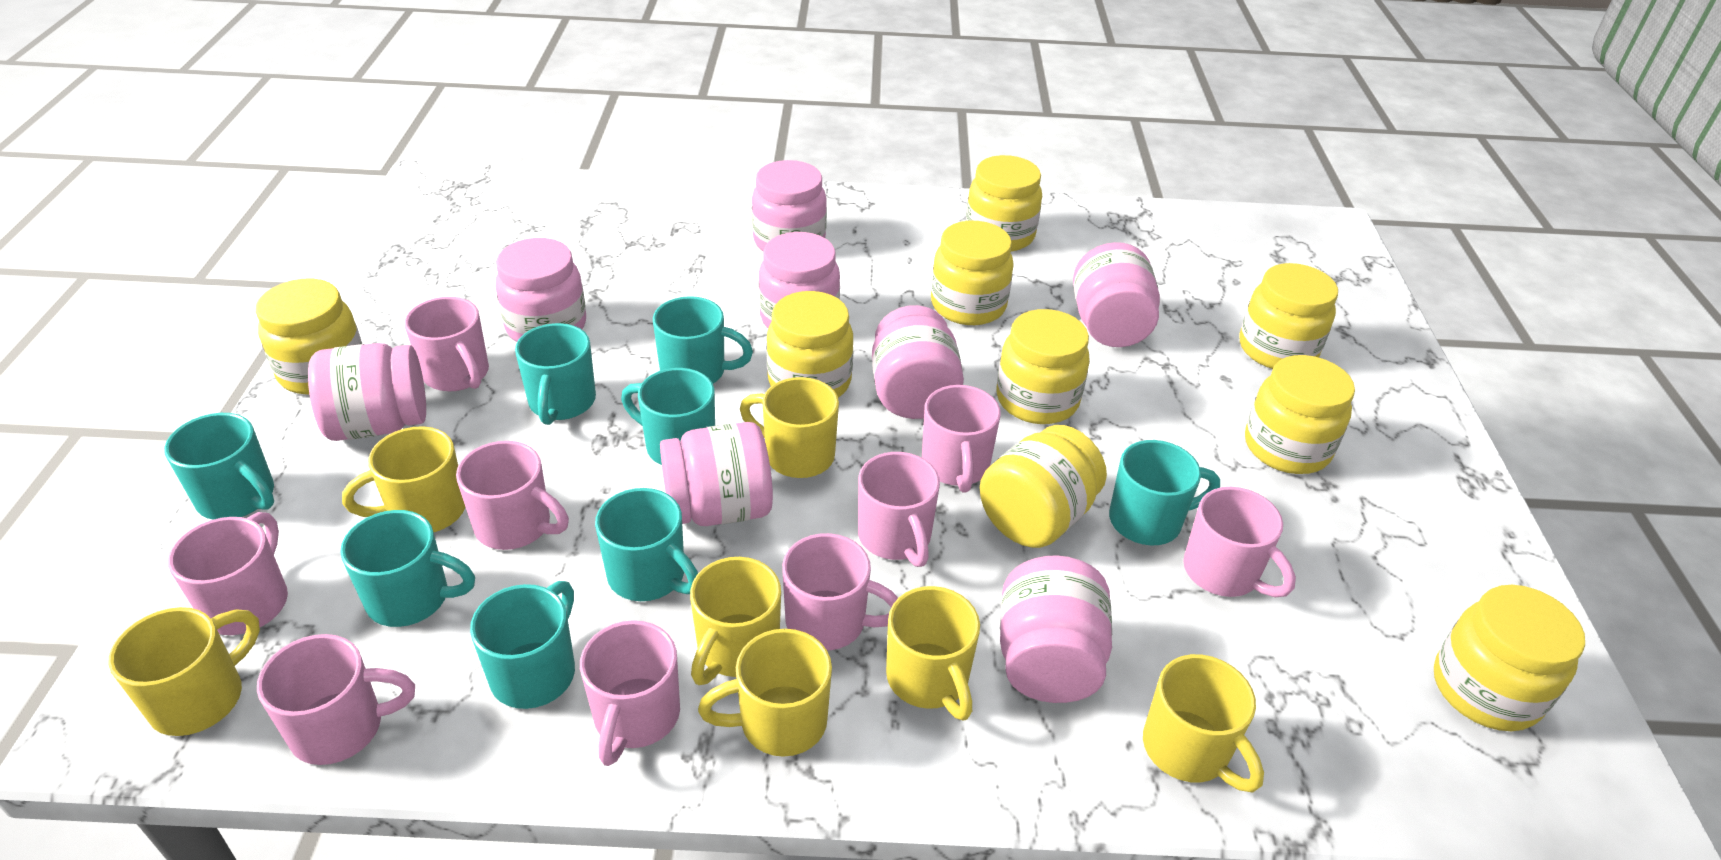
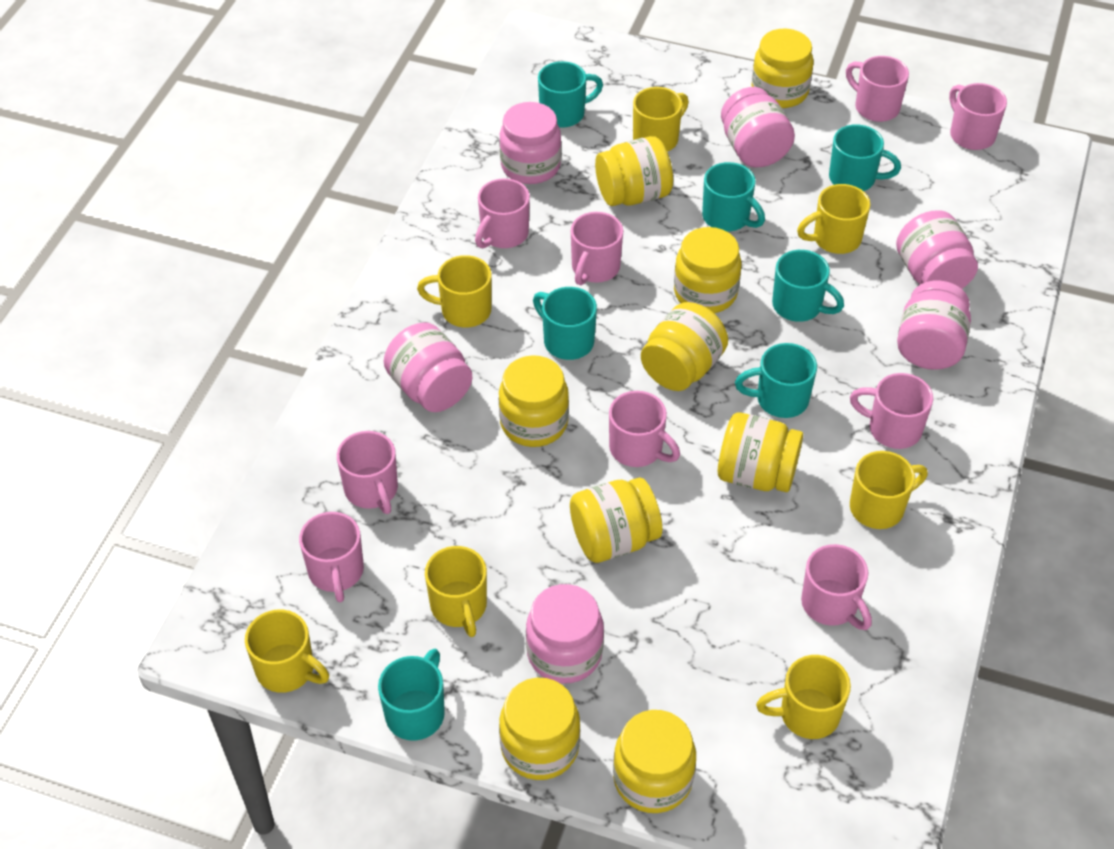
pink jar: [308,343,426,441] [495,238,586,342] [660,422,773,526] [752,160,827,251] [759,232,840,328] [872,305,964,419] [1000,555,1112,703] [1073,242,1160,347] = 8 -> [384,322,472,412] [499,102,561,184] [526,584,604,684] [721,87,795,168] [896,210,978,289] [897,281,971,370] = 6
turquoise mug: [164,413,274,520] [340,510,475,627] [470,581,575,709] [515,323,596,425] [595,488,698,601] [621,368,715,465] [653,296,753,383] [1109,440,1220,545] = 8 -> [378,649,445,741] [533,287,597,360] [538,61,603,128] [702,162,765,231] [735,343,817,418] [772,250,844,322] [829,124,901,191] = 7

